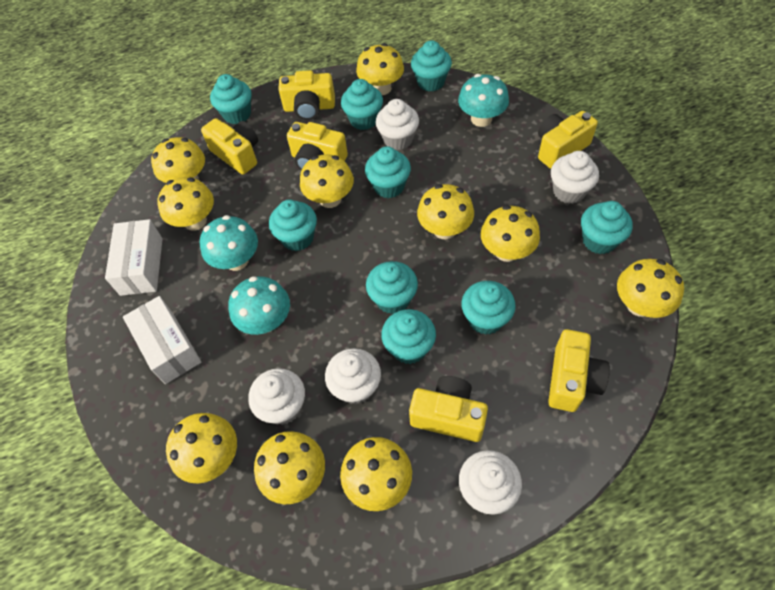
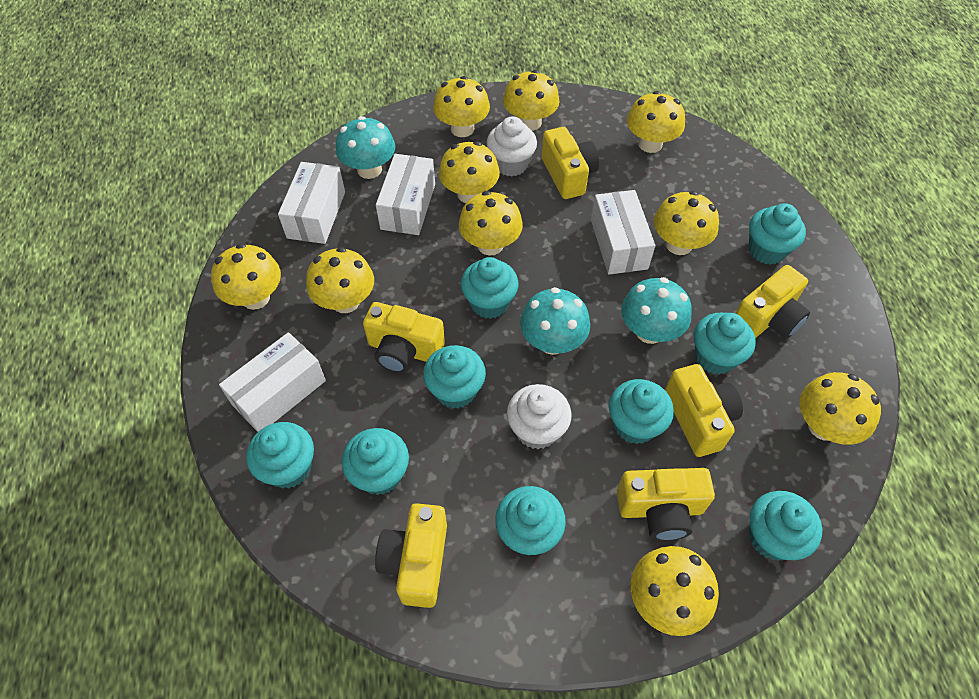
white box: [105,219,162,296] [123,296,201,384] = 2 -> [219,332,326,432] [278,162,345,244] [376,154,435,235] [591,190,655,275] = 4
white cupcake: [248,368,305,425] [325,348,381,404] [376,99,419,150] [459,450,522,515] [551,151,599,204] = 5 -> [487,116,537,176] [507,384,572,449] = 2

